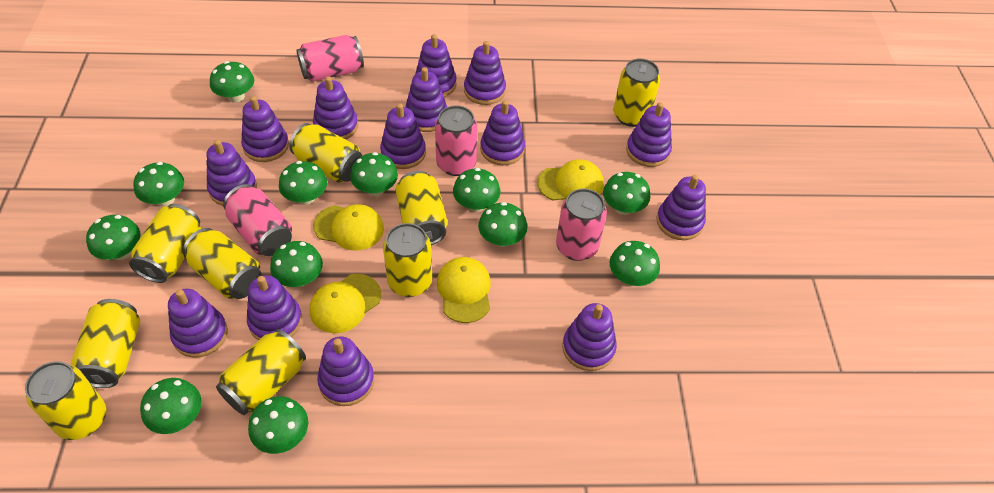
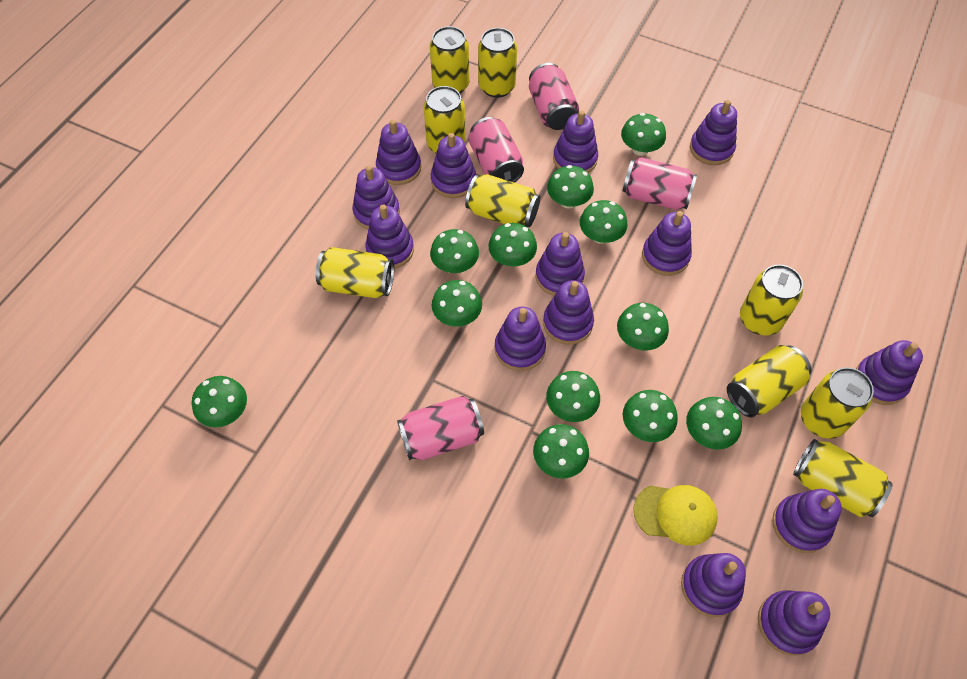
yellow cap: [310,274,381,333] [313,204,384,251] [437,257,491,323] [537,159,604,200] = 4 -> [633,485,718,546] = 1

